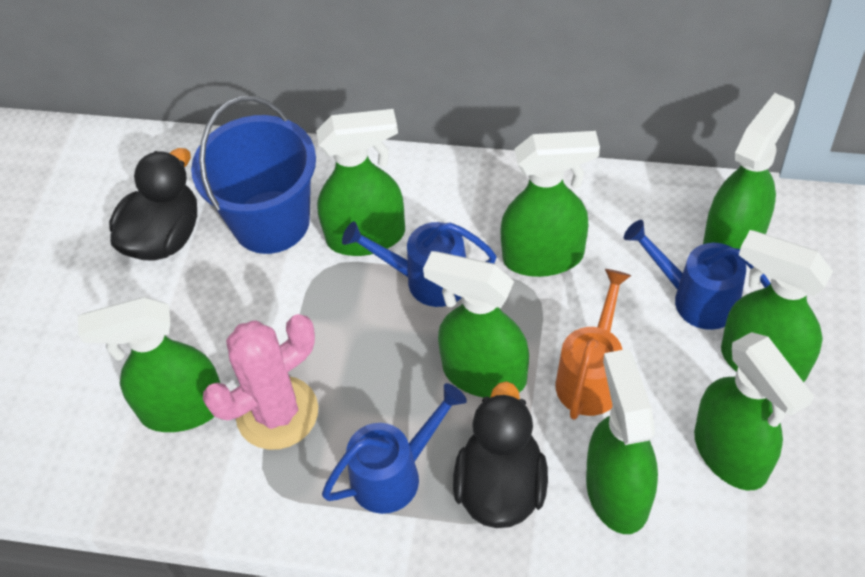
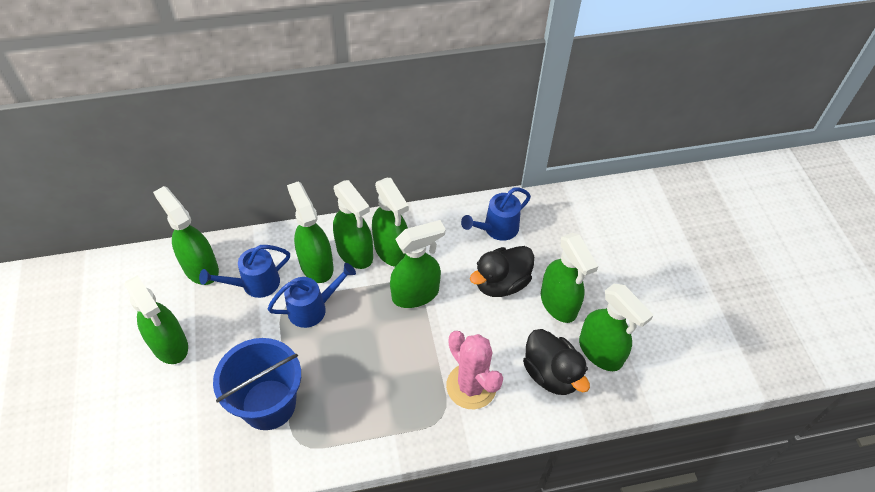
orange watering can: [555,269,631,420] = 1 -> none = 0

